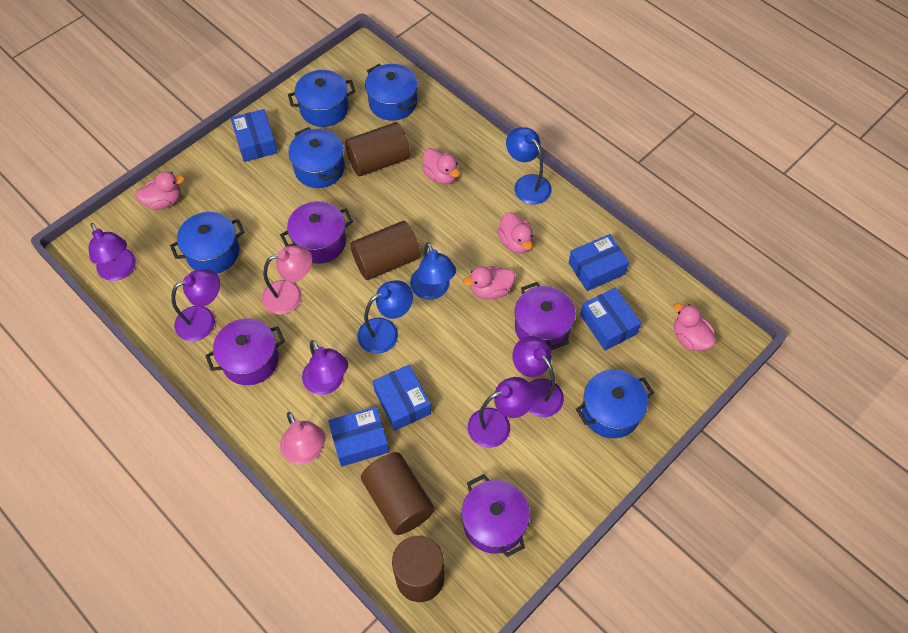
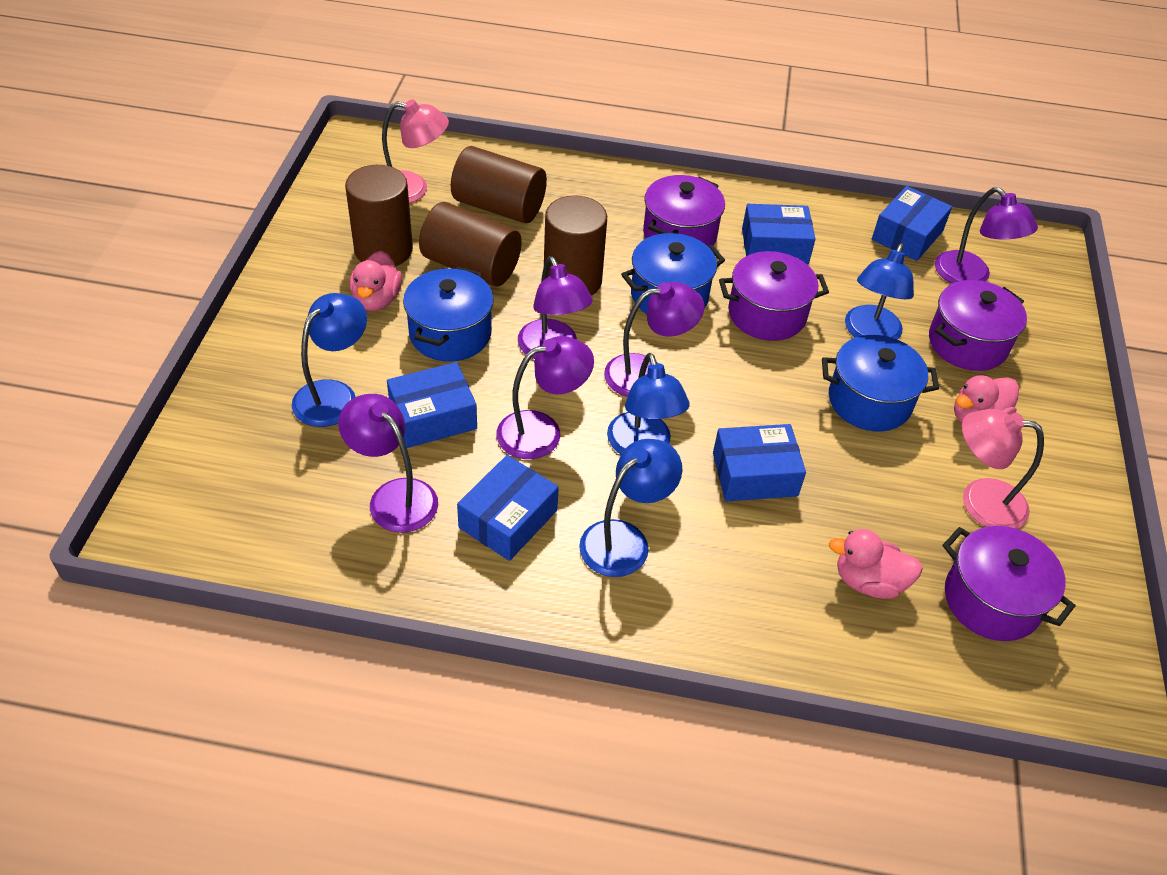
blue lamp: [357,280,413,354] [410,242,456,300] [506,127,552,204] = 3 -> [292,293,367,427] [579,439,682,577] [607,353,689,454] [845,243,914,340] = 4
blue pot: [170,212,244,274] [288,70,355,127] [288,127,345,188] [365,64,418,121] [576,370,654,438] = 5 -> [403,267,494,362] [621,233,725,314] [822,335,939,432] = 3
pink duck: [135,171,185,210] [422,148,460,184] [463,266,515,299] [498,212,533,254] [674,303,716,351] = 5 -> [350,251,402,311] [829,529,923,599] [954,375,1019,423] = 3

